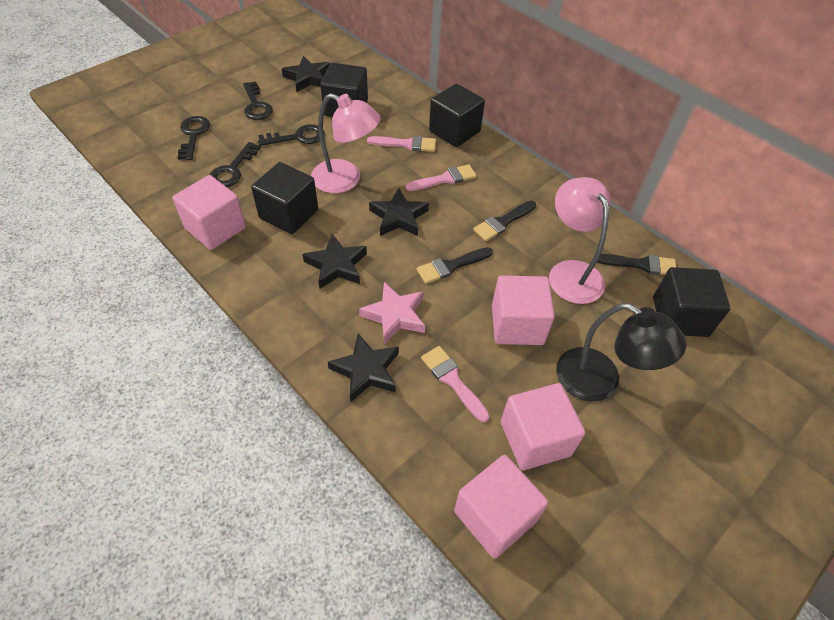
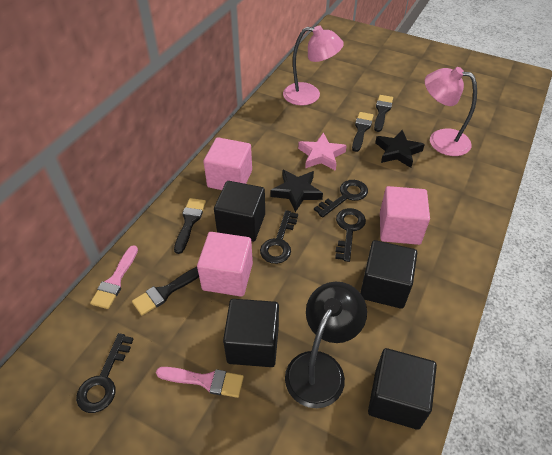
black brush: [417,247,493,284] [473,201,536,241] [597,254,676,275] = 3 -> [132,267,199,315] [174,198,206,254] [352,112,374,152] [374,95,393,132] = 4
black star: [282,56,330,92] [302,234,367,289] [328,333,399,402] [369,188,429,236] = 4 -> [271,170,323,212] [375,130,425,168] = 2
pink brush: [367,136,436,152] [406,164,477,191] [421,346,490,423] = 3 -> [90,245,138,309] [156,367,244,398] = 2
pink cube: [172,175,246,250] [454,455,548,559] [492,275,555,345] [501,383,585,470] = 4 -> [197,232,253,297] [203,137,252,190] [380,186,430,245] = 3

